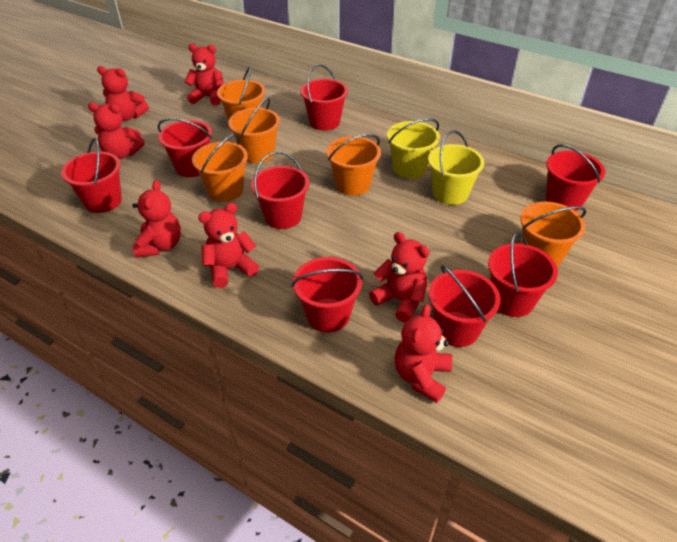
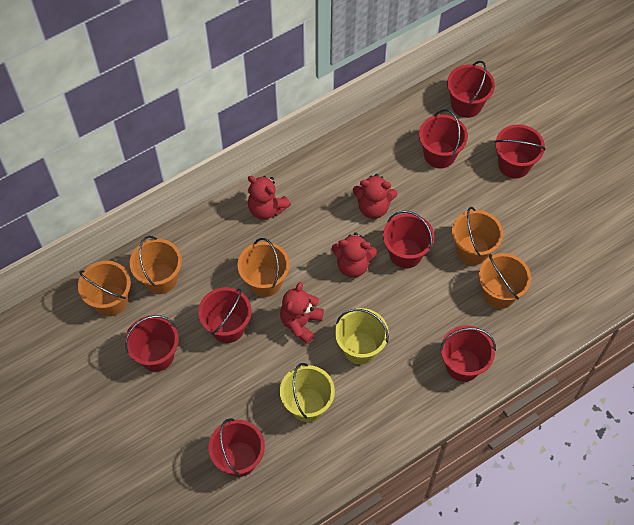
red teddy bear: [88,102,145,159] [97,66,149,121] [132,180,181,258] [185,44,224,106] [198,203,259,288] [369,232,430,323] [394,304,452,403] = 7 -> [248,176,291,220] [280,282,324,344] [332,232,377,278] [353,174,397,219] = 4

